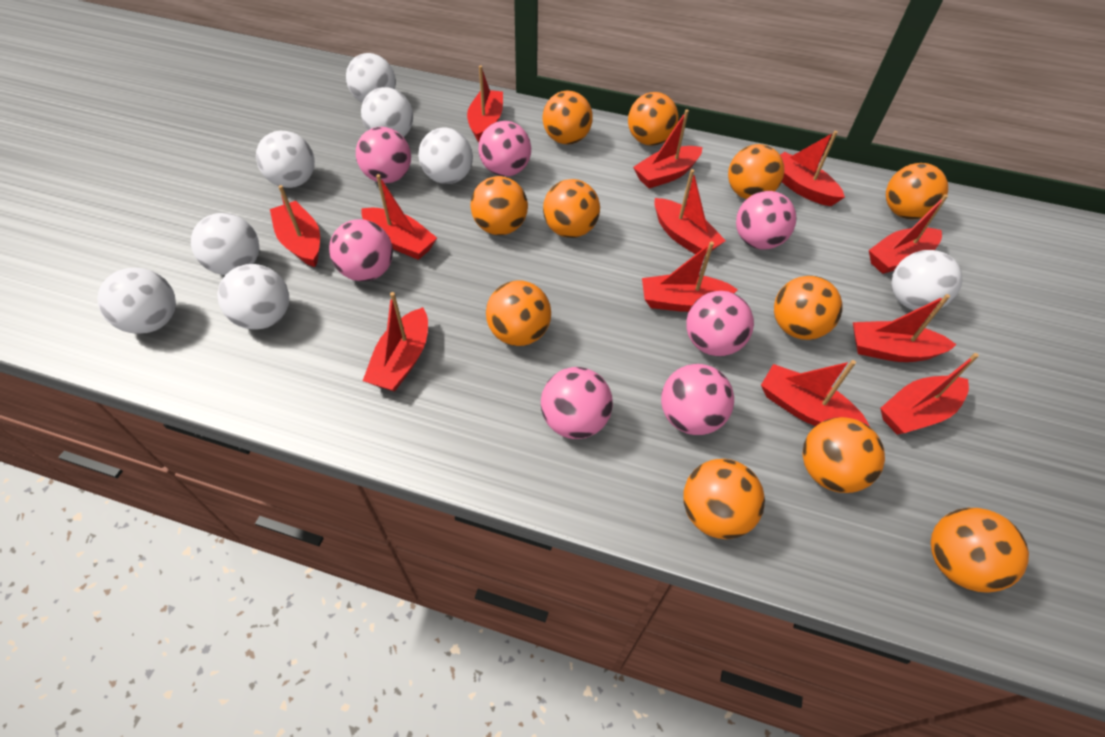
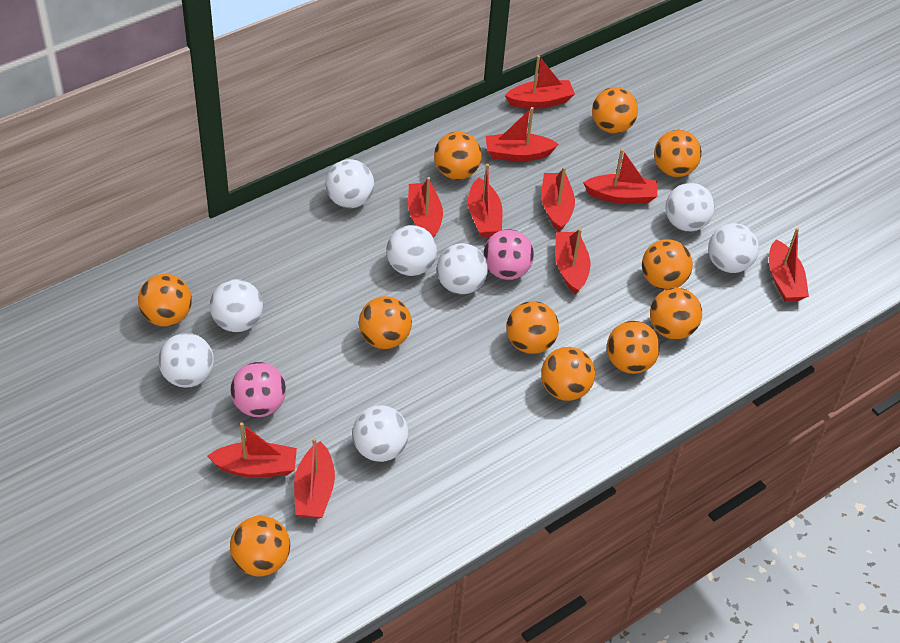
pink ball: [329,219,393,282] [356,127,411,183] [479,121,531,177] [541,367,613,439] [661,364,734,435] [686,291,754,356] [736,191,797,249] = 7 -> [230,362,286,417] [483,229,534,280] = 2
red boat: [270,185,320,267] [362,174,437,260] [363,292,428,391] [467,65,503,142] [633,109,702,188] [642,242,738,312] [654,169,726,255] [761,360,870,427] [780,131,845,206] [853,294,957,362] [869,194,948,274] [880,353,979,435] = 12 -> [207,422,297,478] [294,438,335,519] [408,177,443,238] [468,164,502,237] [486,107,558,161] [505,55,575,109] [541,167,575,232] [555,228,591,295] [583,149,657,204] [769,228,809,302] = 10

